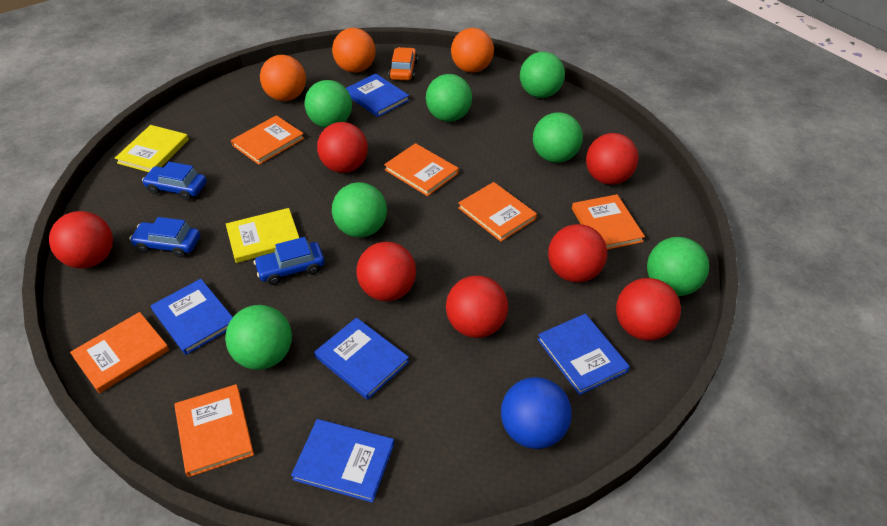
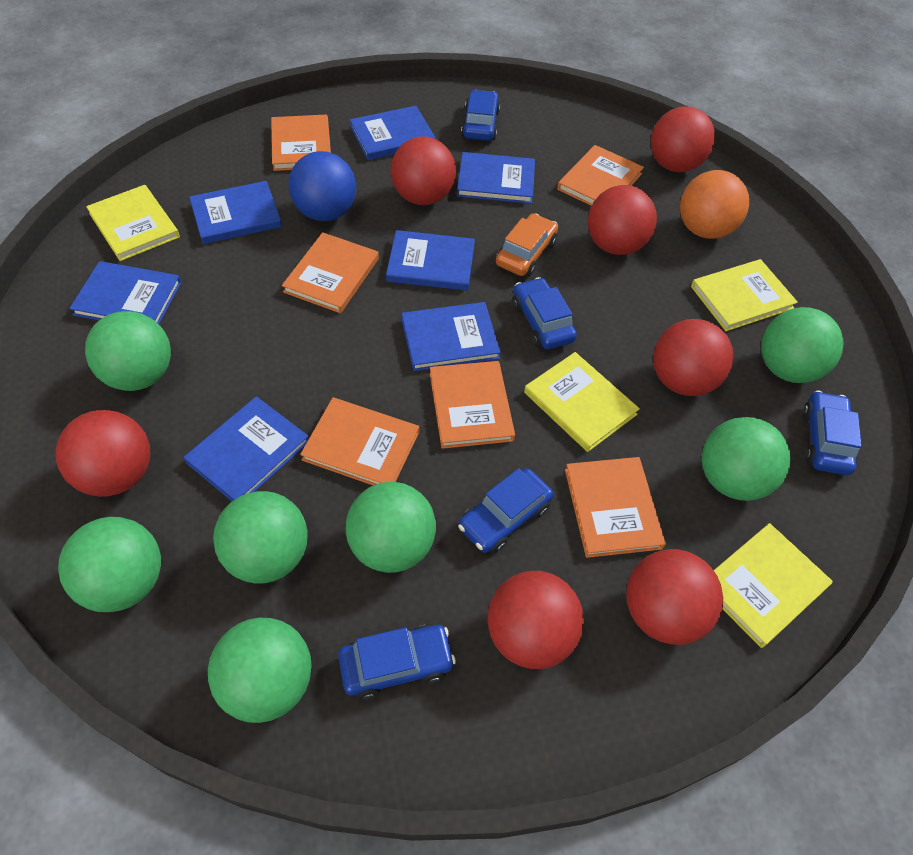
blue book: [151,279,233,355] [291,419,394,503] [314,317,409,400] [346,73,409,117] [537,314,630,395] = 5 -> [69,261,181,324] [183,396,308,501] [189,181,282,244] [350,106,436,160] [386,230,475,291] [402,302,501,371] [457,152,535,204] = 7
blue car: [129,217,200,258] [142,162,207,201] [254,237,325,285] = 3 -> [338,625,456,700] [458,468,554,553] [461,90,500,141] [513,277,577,349] [803,391,862,475] = 5
orange ball: [260,55,306,101] [332,28,375,73] [451,28,494,73] = 3 -> [680,170,749,239] = 1
yellow book: [115,125,189,172] [226,208,299,263] = 2 -> [86,185,180,261] [524,352,640,452] [691,259,798,331] [714,523,833,648] = 4

